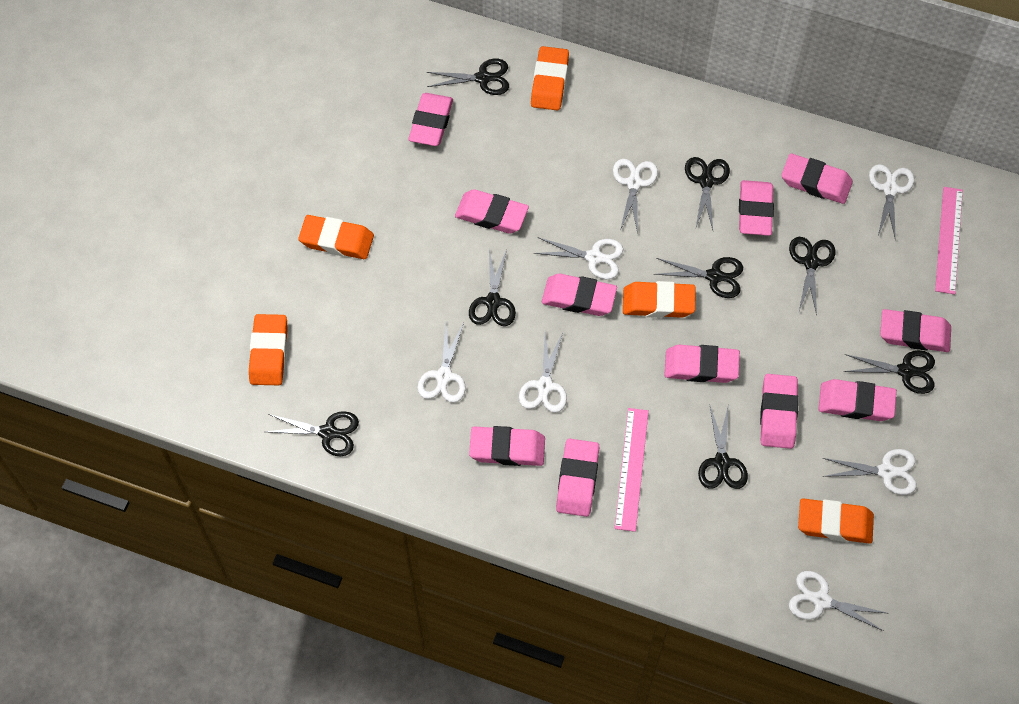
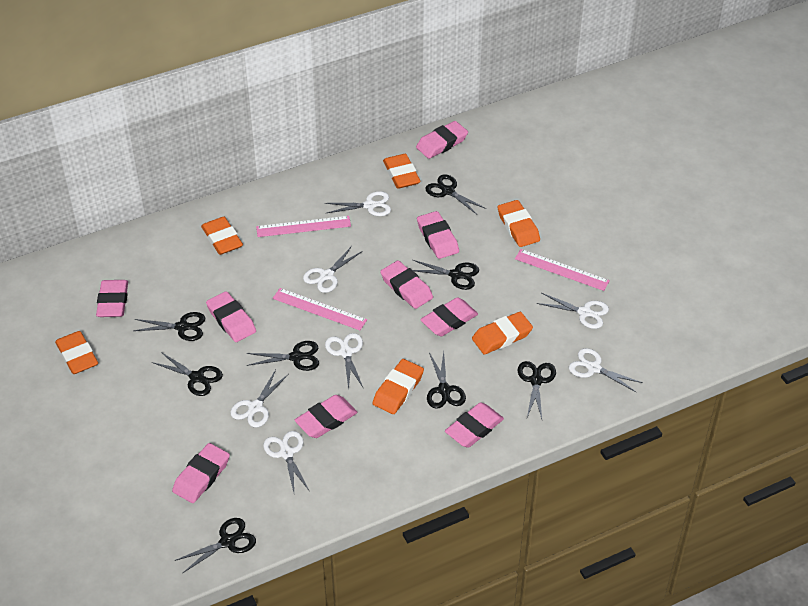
orange eraser: [249,314,288,385] [298,215,374,259] [531,46,569,111] [623,281,695,318] [798,498,874,544] = 5 -> [55,331,98,374] [201,217,243,255] [373,359,424,414] [383,154,421,189] [472,312,533,354] [498,200,540,247] = 6
pink eraser: [409,93,453,146] [455,189,529,233] [469,426,545,466] [542,274,617,316] [556,439,599,517] [664,345,740,383] [739,180,774,236] [760,374,799,449] [781,153,853,204] [818,379,897,421] [880,309,951,352] = 11 -> [96,280,128,317] [172,443,230,503] [206,291,256,342] [295,395,357,438] [380,260,433,309] [416,121,468,159] [417,211,459,259] [420,297,478,337] [445,403,504,448] = 9
pink ruler: [615,408,649,532] [935,187,963,294] = 2 -> [256,216,351,237] [273,288,367,330] [515,249,610,291] = 3

